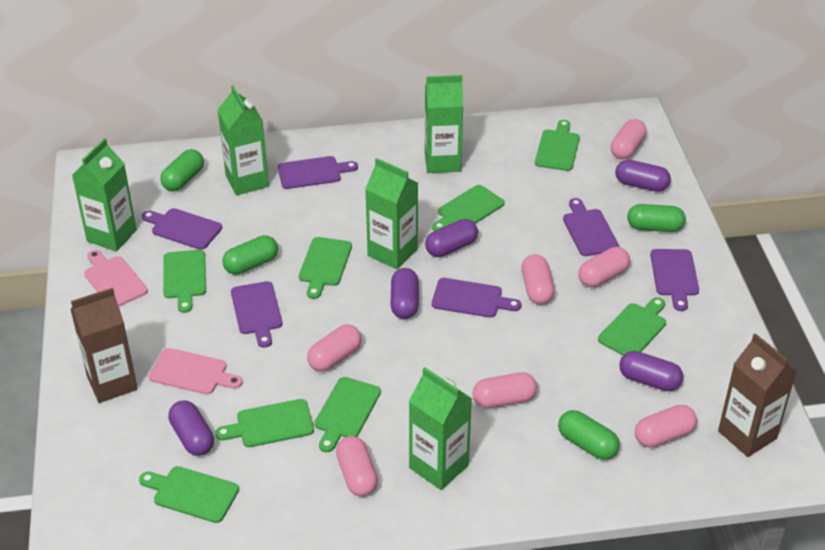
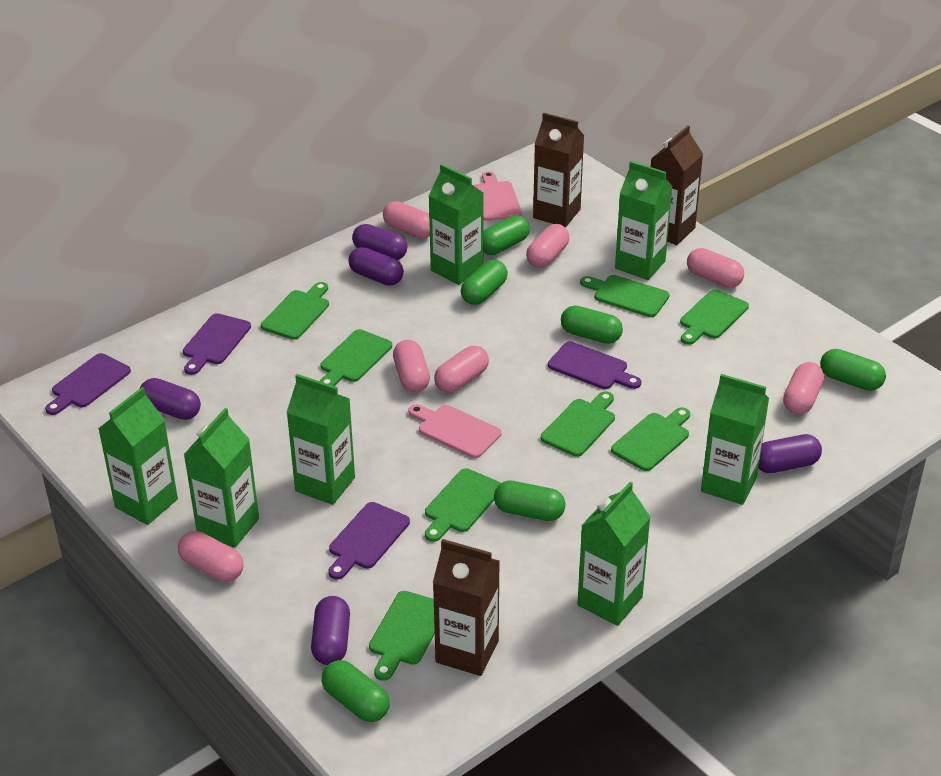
brown carton: [70,288,138,403] [718,333,797,457] = 2 -> [433,539,500,676] [533,113,584,227] [651,126,703,245] = 3
green capsule: [160,149,204,191] [223,235,278,275] [558,410,620,460] [627,204,686,232] = 4 -> [321,660,390,722] [461,260,508,305] [483,215,530,255] [494,480,566,521] [561,305,623,344] [820,349,886,391] = 6
green carton: [72,138,137,251] [218,85,269,195] [365,158,418,269] [409,367,472,490] [425,75,463,173] = 5 -> [98,387,178,525] [184,408,259,548] [286,374,355,505] [428,164,483,285] [577,482,650,626] [615,161,673,280] [701,374,769,505] = 7
purple cutting board: [142,208,222,250] [231,281,282,348] [278,156,358,189] [432,278,521,318] [563,198,619,256] [650,249,699,311] = 6 -> [45,353,131,415] [183,313,251,375] [328,502,410,579] [548,341,641,389] = 4

